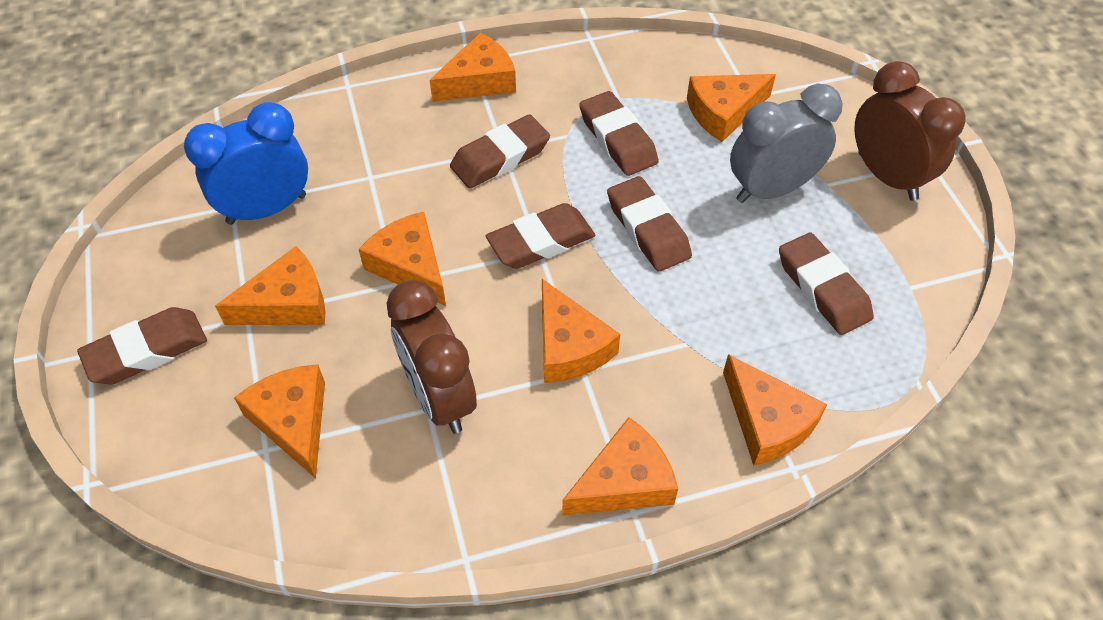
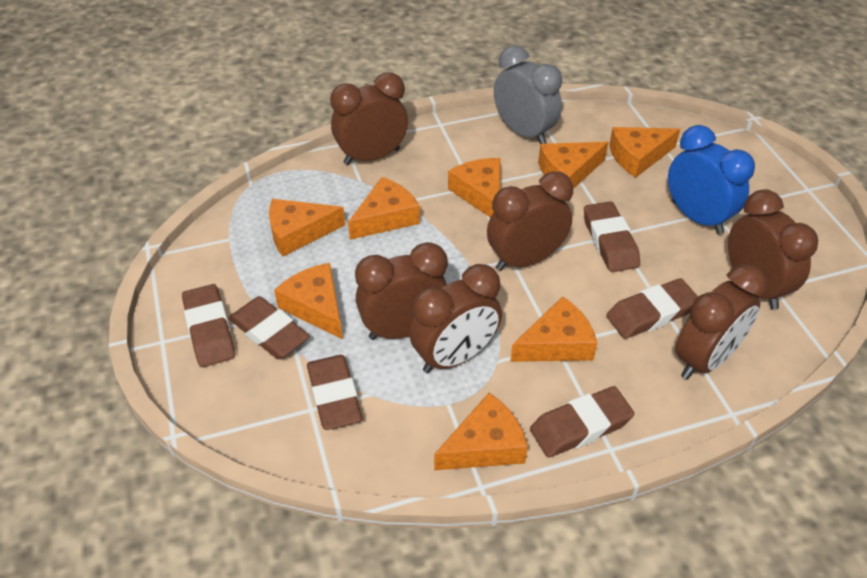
brown clock: [386,280,477,434] [854,61,966,201] = 2 -> [330,72,408,165] [355,242,448,340] [409,264,502,373] [487,171,573,271] [675,264,767,380] [728,190,818,310] = 6

